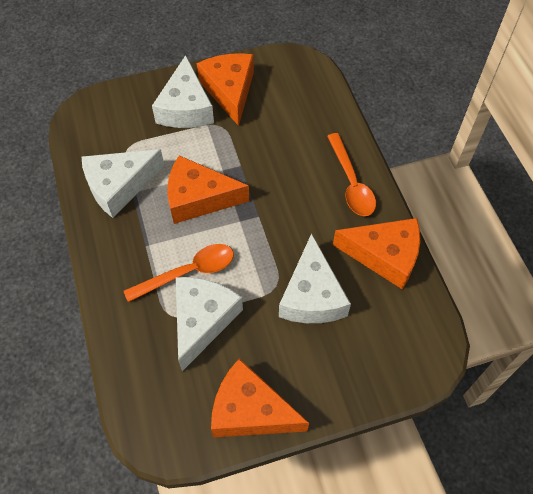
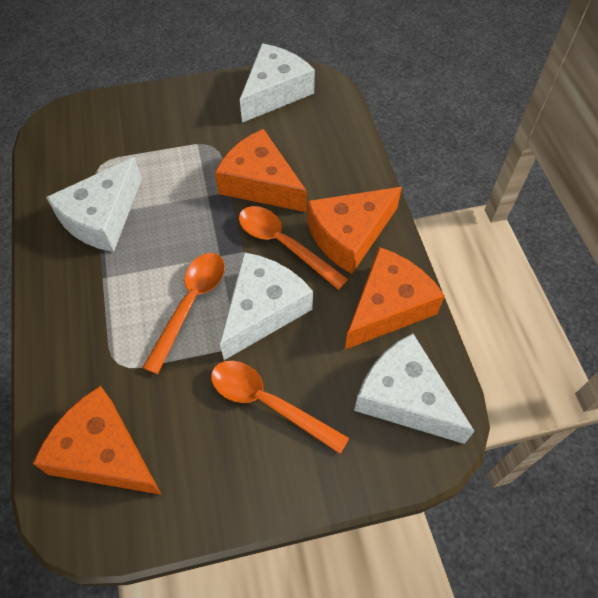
orange spoon: [124,244,234,302] [327,133,376,216] = 2 -> [142,253,225,374] [211,361,349,454] [239,206,348,290] = 3

